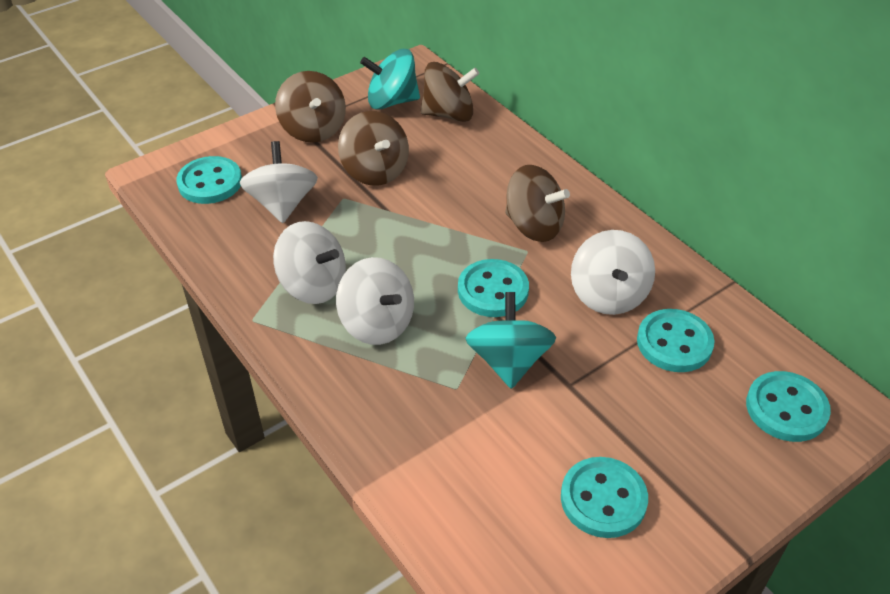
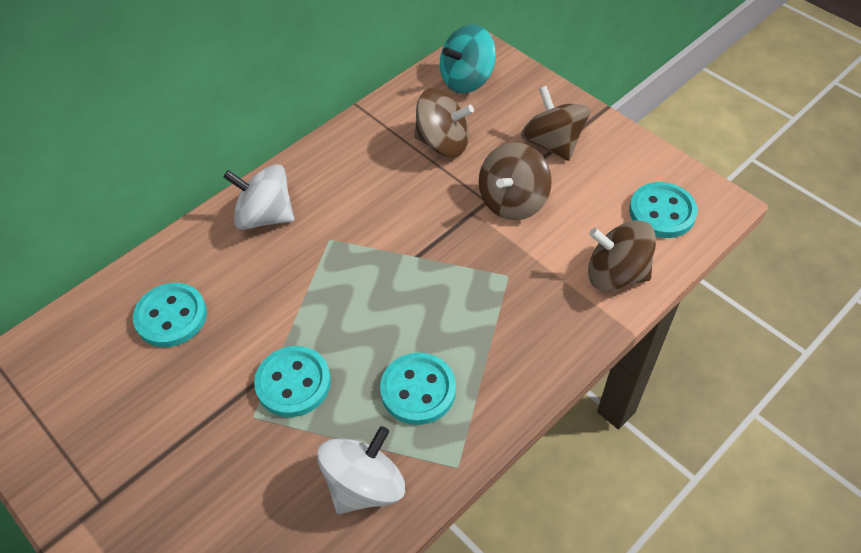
turquoise button: [176,156,242,204] [458,259,529,317] [561,457,648,538] [637,309,714,372] [746,371,831,442] = 5 -> [133,283,207,347] [254,346,331,417] [380,353,456,425] [629,182,698,238] = 4
turquoise spinning top: [360,49,420,110] [465,292,556,389] = 2 -> [440,24,496,93] = 1
white spinning top: [240,141,318,223] [273,221,346,304] [336,257,414,345] [571,230,655,315] = 4 -> [223,164,294,230] [317,426,405,514] = 2

